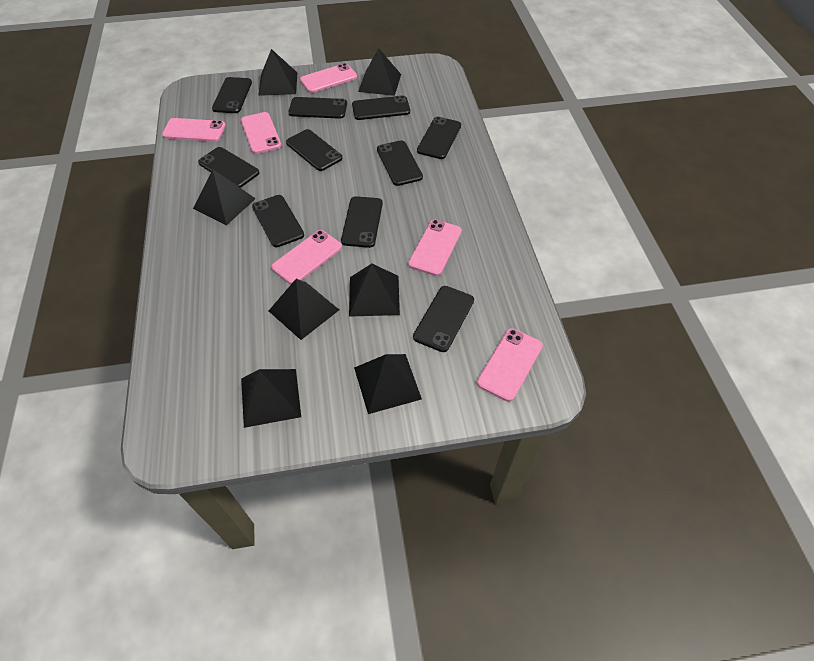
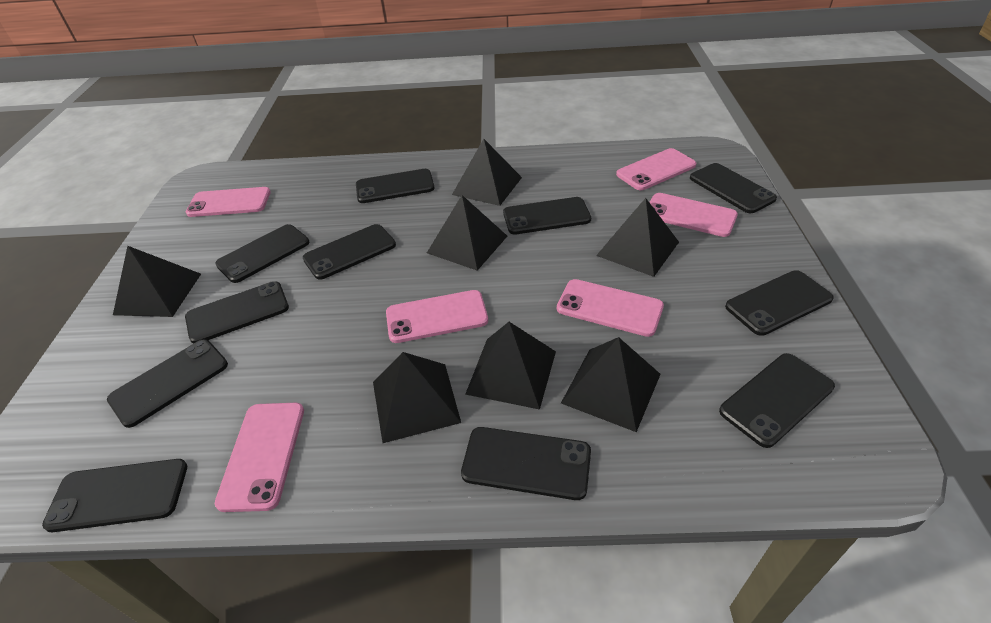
black phone: [198,147,259,188] [212,77,252,113] [252,195,304,247] [286,129,343,171] [288,97,347,119] [341,196,383,248] [352,95,410,120] [377,140,423,186] [413,286,474,352] [417,117,461,159] = 10 -> [42,459,187,532] [107,339,228,428] [185,281,289,344] [215,224,309,283] [303,224,396,280] [356,169,435,203] [461,427,591,500] [503,197,591,234] [690,163,777,213] [719,353,835,448] [725,270,834,336] = 11

